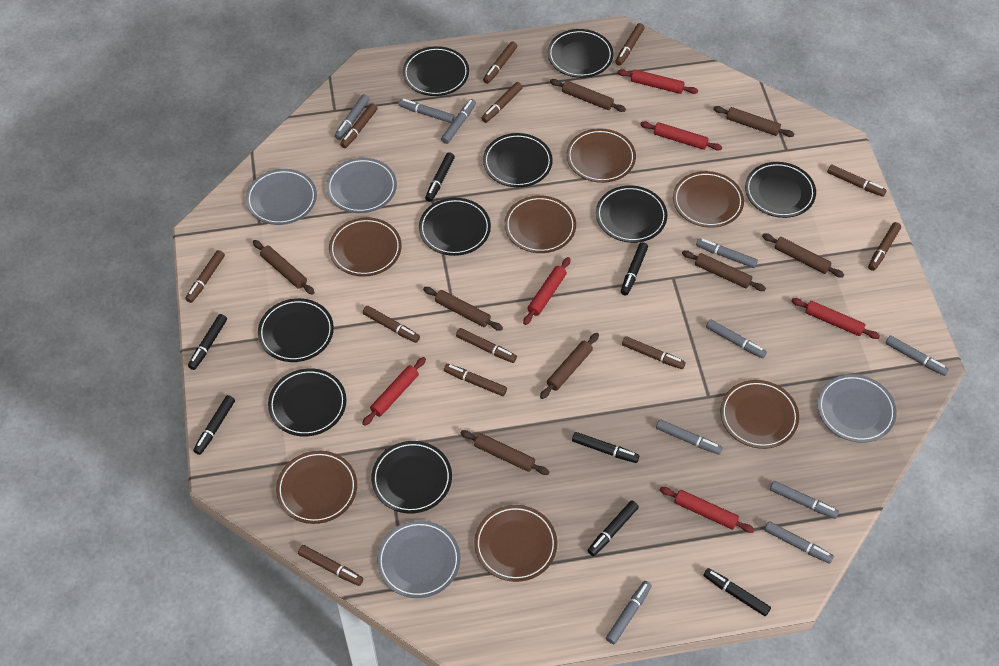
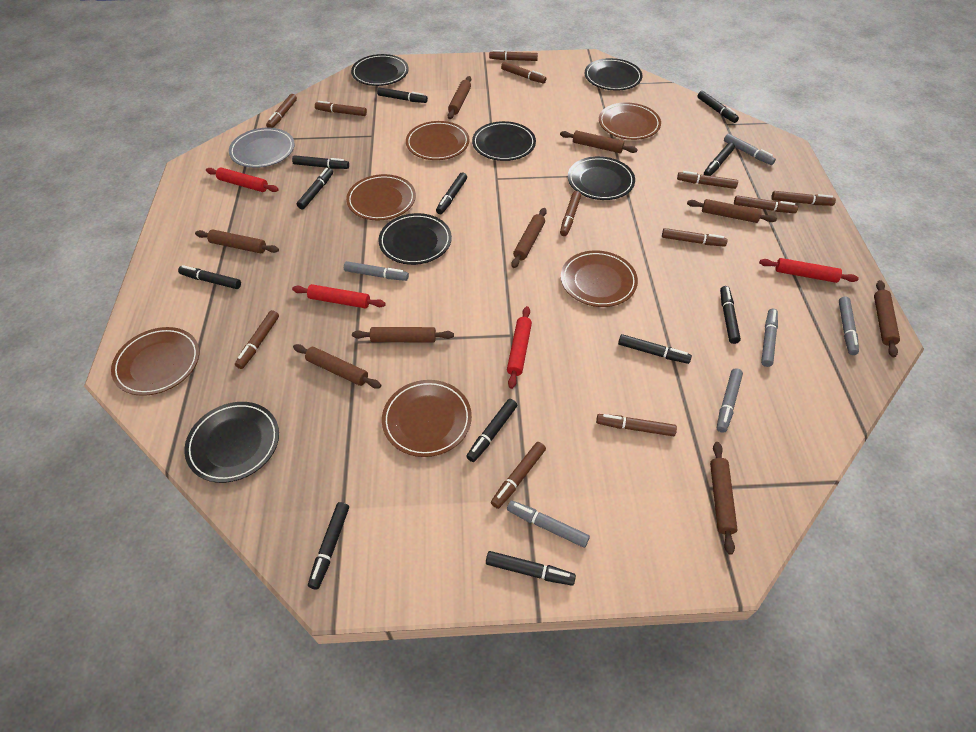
black marker: [188,314,227,370] [193,395,235,455] [425,152,455,202] [572,432,639,463] [587,501,639,556] [621,242,648,295] [703,568,771,616] = 7 -> [178,265,241,289] [292,155,349,169] [297,168,333,209] [308,502,349,589] [377,87,428,103] [436,172,467,214] [466,399,517,462] [486,551,576,586] [618,334,692,364] [697,91,739,123] [704,143,735,176] [720,286,741,344] = 12
black plate: [258,298,334,362] [268,368,346,436] [371,441,452,513] [403,46,469,96] [419,198,491,256] [483,133,553,187] [548,29,613,78] [596,185,667,243] [745,162,816,218] = 9 -> [184,402,279,483] [351,54,409,86] [378,213,452,265] [472,121,536,161] [568,156,635,200] [584,58,642,91] = 6
brown plate: [276,451,357,524] [329,217,402,277] [474,505,557,582] [504,195,576,253] [566,128,636,183] [673,171,744,228] [720,380,799,449] = 7 -> [111,327,199,396] [346,174,416,220] [382,380,472,457] [406,121,469,160] [561,250,638,307] [599,102,661,140] = 6
brown rolling pin: [253,240,315,295] [423,287,503,331] [460,430,549,475] [540,333,599,399] [550,79,626,112] [682,250,766,291] [713,106,794,137] [762,233,844,278] = 8 -> [195,230,279,254] [293,344,381,389] [352,327,454,342] [448,76,471,119] [511,208,547,268] [560,131,638,153] [687,199,777,223] [710,442,738,555] [874,280,900,357] = 9
grey marker: [335,94,369,140] [398,99,455,123] [441,99,476,144] [606,581,652,644] [656,419,722,455] [696,238,758,268] [706,319,767,358] [764,521,834,564] [770,481,839,519] [886,335,949,376] = 10 -> [344,261,409,281] [507,500,590,548] [717,368,743,433] [724,134,776,165] [761,309,778,367] [839,297,859,355] = 6
grey plate: [246,169,317,225] [326,158,397,213] [377,520,461,598] [817,374,897,443] = 4 -> [229,128,295,168] = 1
red rolling pin: [362,357,426,426] [523,257,570,325] [617,69,698,94] [640,122,722,151] [660,487,755,533] [792,298,880,339] = 6 -> [206,167,279,192] [292,284,386,309] [507,306,532,389] [759,258,859,283] = 4

